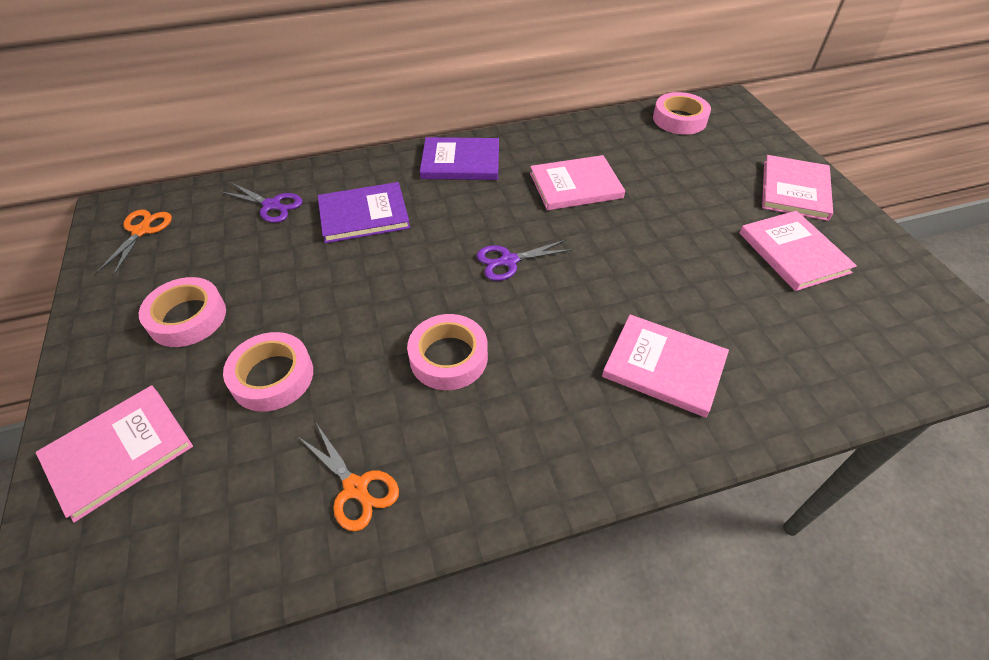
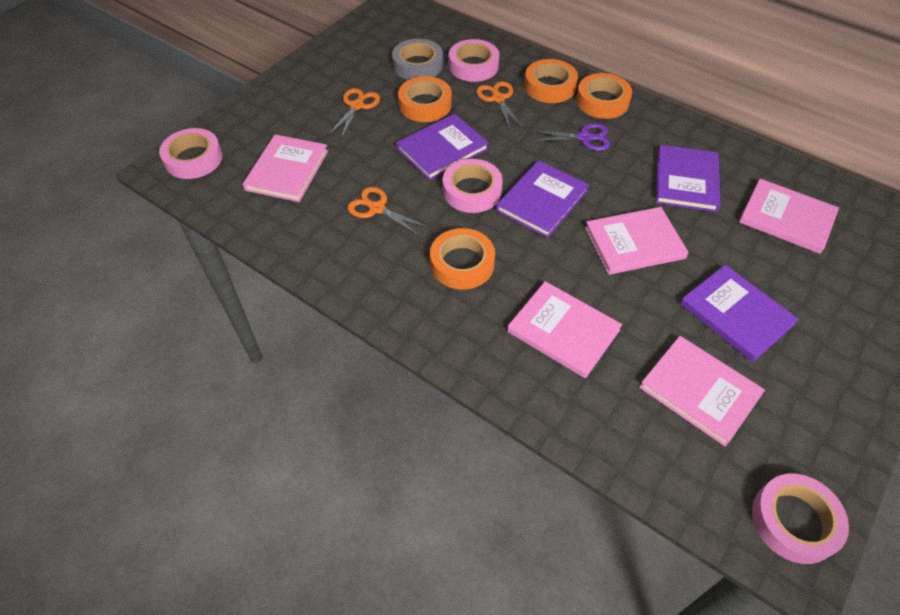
grey tape: none = 0 -> [392,39,443,80] = 1
orange scissors: [97,209,172,275] [298,423,399,531] = 2 -> [328,88,380,139] [347,187,429,236] [476,81,523,131] = 3
orange tape: none = 0 -> [398,76,452,122] [430,228,495,290] [524,59,578,103] [576,73,632,119] = 4
purple book: [318,182,410,243] [420,137,499,180] = 2 -> [396,114,489,180] [496,160,589,238] [656,145,721,212] [680,265,799,362] = 4
purple scissors: [221,183,303,223] [477,240,573,281] = 2 -> [531,123,610,151] = 1

